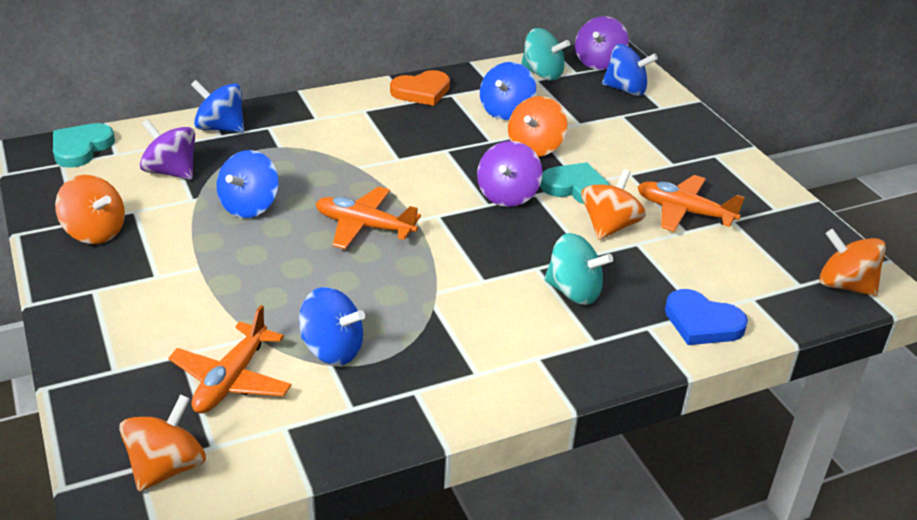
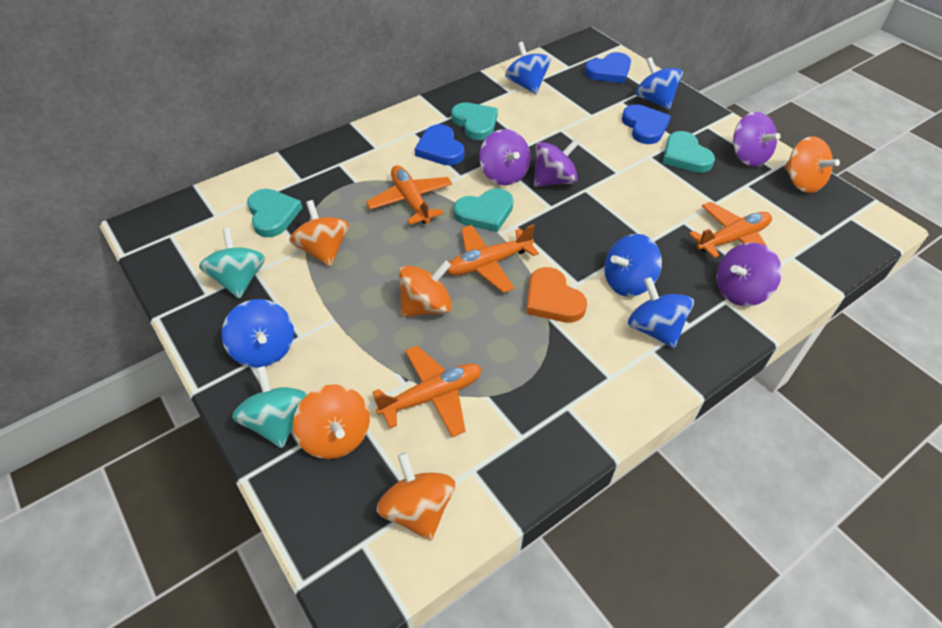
blue heart: [665,289,748,345] = 1 -> [415,124,464,165] [585,52,631,83] [622,104,671,144] = 3
orange plane: [168,305,292,413] [316,186,421,249] [637,175,745,232] = 3 -> [366,165,452,224] [373,346,482,437] [446,224,539,293] [689,202,772,258] = 4
purple spinning top: [140,119,195,180] [477,141,543,207] [575,16,629,70] = 3 -> [479,129,531,185] [534,138,580,187] [716,242,782,306] [732,112,781,167] = 4
turquoise heart: [53,123,115,168] [540,162,609,204] = 2 -> [247,189,302,237] [451,102,498,140] [453,188,513,232] [663,131,715,173] = 4

